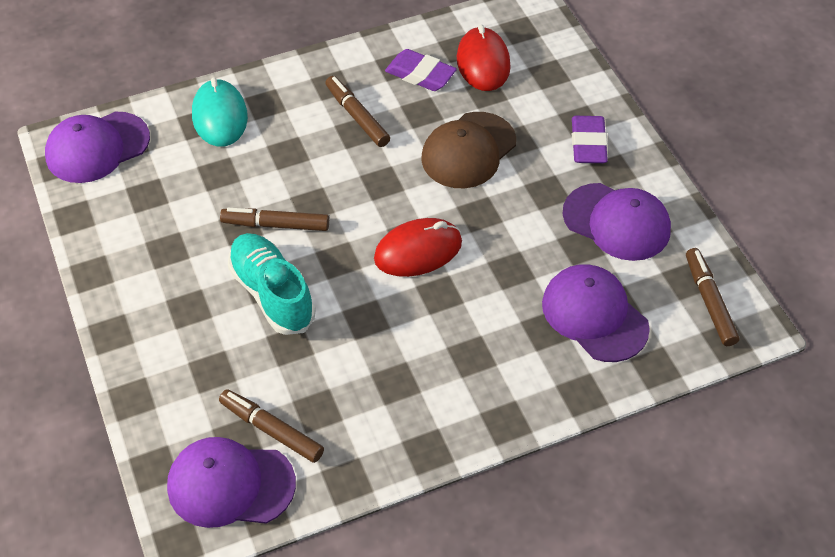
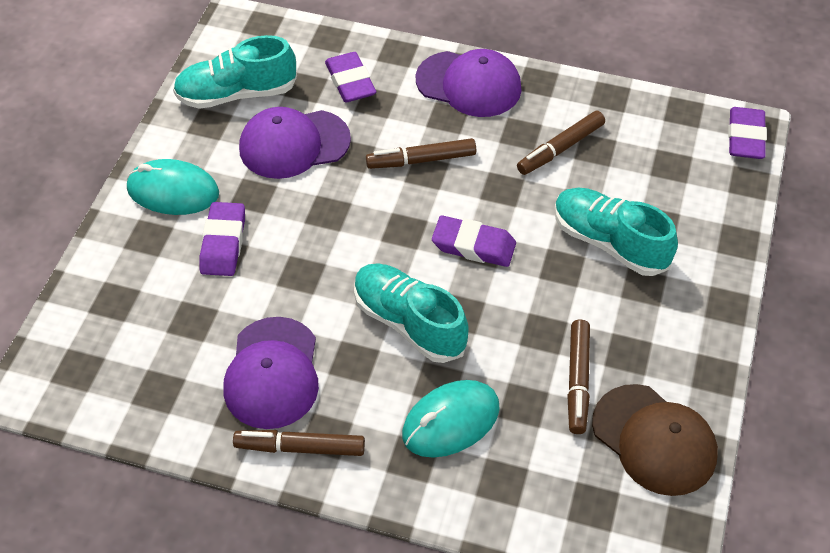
purple cap: [45,112,150,183] [167,437,296,528] [542,264,650,362] [563,183,671,261] = 4 -> [224,317,319,429] [239,107,351,179] [416,49,522,117] = 3
purple eraser: [385,49,457,91] [572,116,608,163] = 2 -> [199,202,245,276] [325,52,376,102] [432,216,516,267] [728,107,767,159] = 4
red mouse: [374,218,462,277] [457,25,511,91] = 2 -> none = 0
turquoise mouse: [192,77,248,147] = 1 -> [127,159,219,215] [402,380,500,458] = 2
turquoise shoe: [228,233,315,335] = 1 -> [173,35,297,109] [354,264,469,363] [555,188,678,276] = 3

